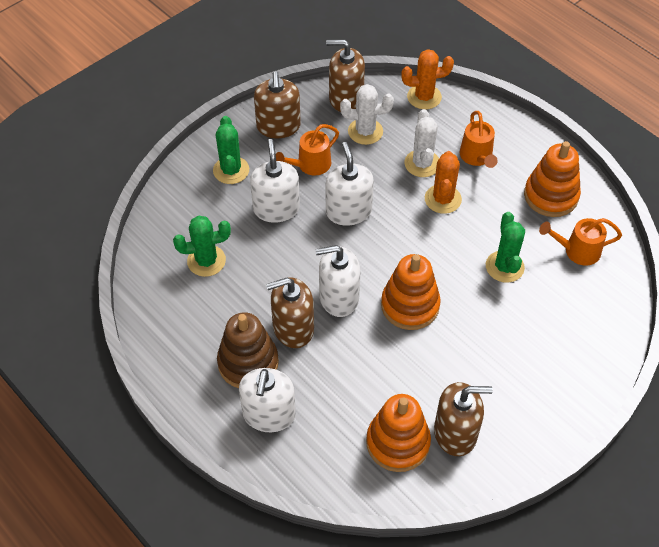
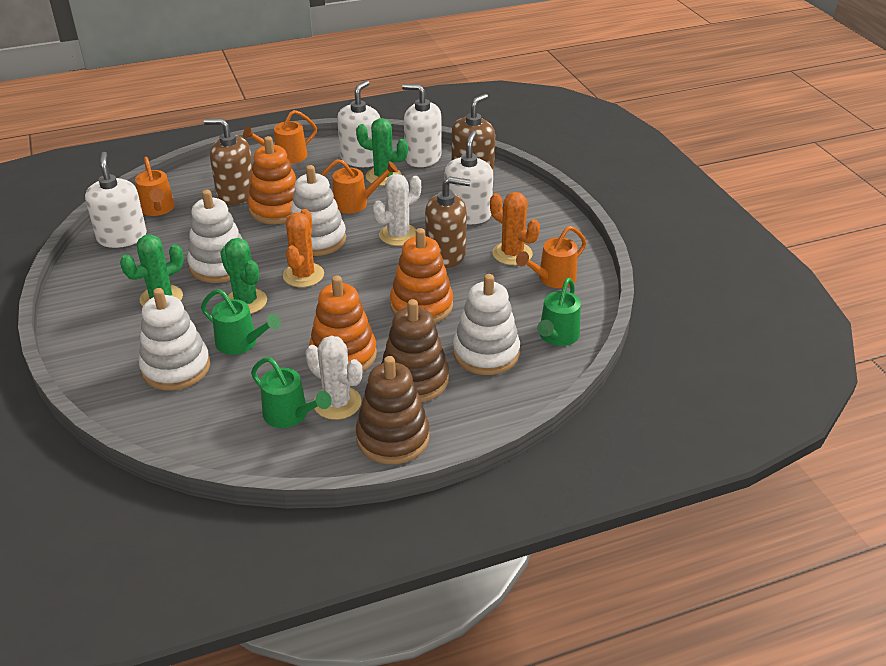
brown soap dispenser: [254,71,301,138] [266,277,314,348] [326,39,365,112] [434,382,493,456] = 4 -> [204,118,253,205] [425,176,471,268] [451,94,495,174] = 3
brown stacking toy: [217,312,279,388] = 1 -> [356,356,429,464] [381,299,449,402] = 2
green watering can: none = 0 -> [201,289,281,355] [251,357,332,428] [537,278,581,346] = 3
orange watering can: [276,124,339,175] [460,111,498,168] [539,218,622,266] = 3 -> [135,157,175,216] [243,110,317,164] [321,159,398,213] [516,226,587,288] = 4
white stacking toy: none = 0 -> [139,288,210,391] [187,190,243,283] [290,165,346,256] [453,274,520,375] = 4

